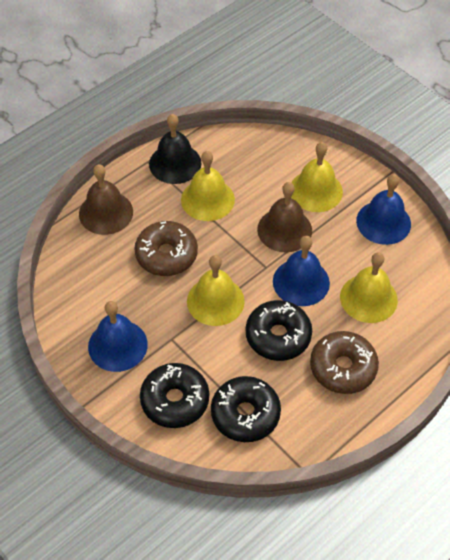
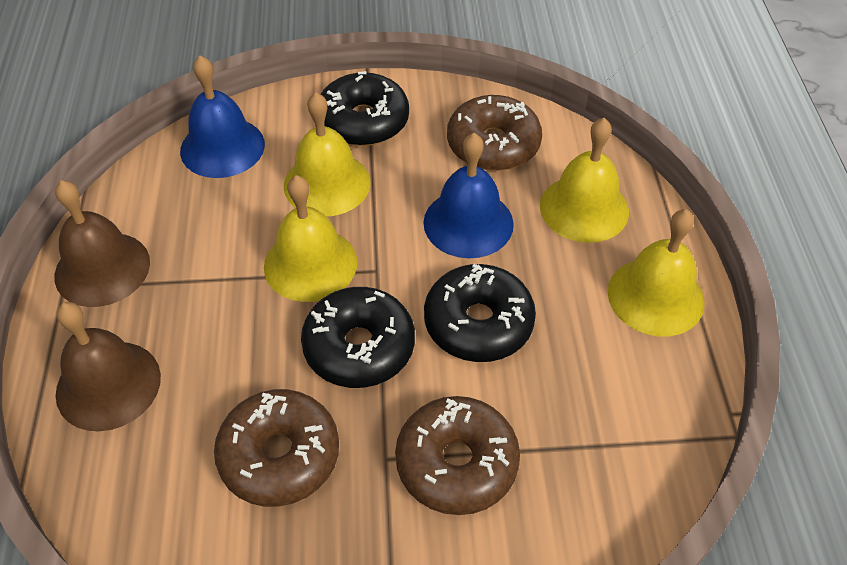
black bell: [149,114,201,184] = 1 -> none = 0
blue bell: [88,301,148,372] [273,236,330,306] [356,174,411,245] = 3 -> [180,55,265,178] [423,133,514,258] = 2
brown donut: [134,221,198,276] [310,331,379,394] = 2 -> [214,389,339,507] [395,396,520,515] [447,95,542,171] = 3

